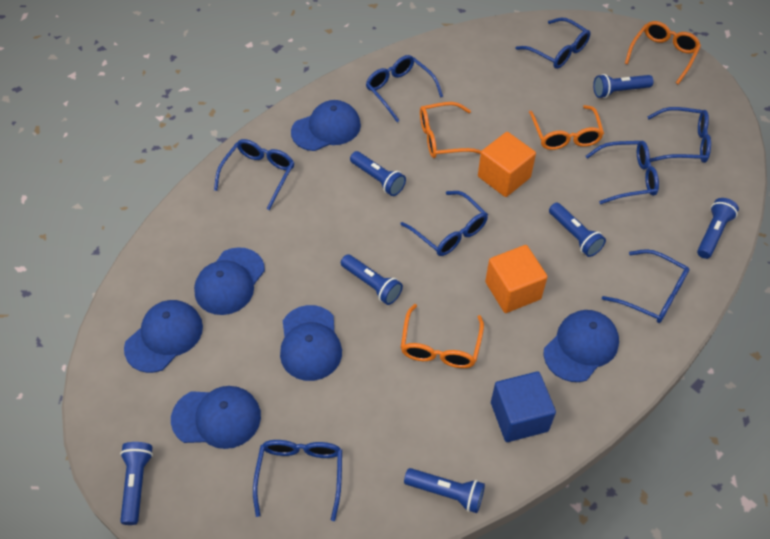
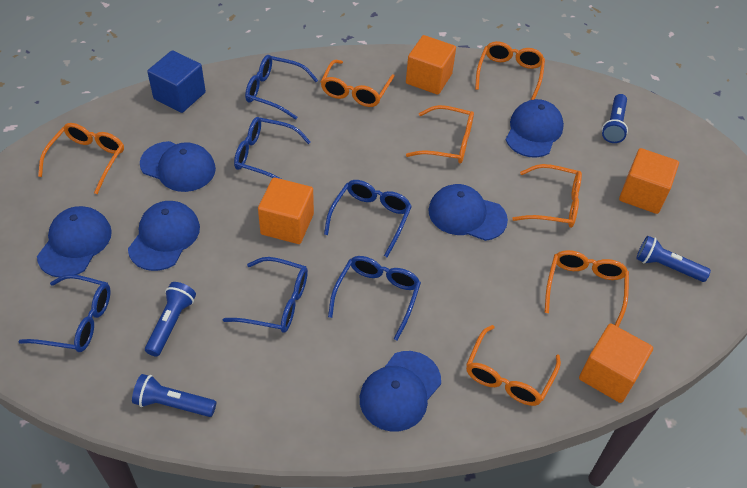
blue flashlight: [120,442,153,525] [341,254,403,305] [350,151,406,196] [404,468,485,513] [549,203,606,257] [593,74,653,98] [697,198,739,259] = 7 -> [132,374,216,417] [145,282,196,357] [602,94,628,143] [636,236,711,282] = 4
blue glasses: [214,139,294,210] [253,440,342,521] [366,55,443,122] [400,191,488,256] [515,17,591,69] [586,140,659,204] [602,249,690,323] [647,107,711,163] = 8 -> [18,274,110,352] [223,257,308,333] [234,117,311,179] [245,55,318,120] [324,180,412,257] [328,256,421,341] = 6
orange cube: [478,132,536,197] [485,245,547,313] = 2 -> [258,177,314,244] [406,35,456,95] [579,323,653,403] [619,148,679,214] = 4
orange glasses: [401,304,484,368] [420,102,481,158] [529,105,604,150] [625,21,701,84] = 4 -> [38,123,124,194] [321,60,395,107] [406,105,474,163] [466,325,561,406] [475,41,545,100] [512,164,582,228] [545,250,629,327] = 7

